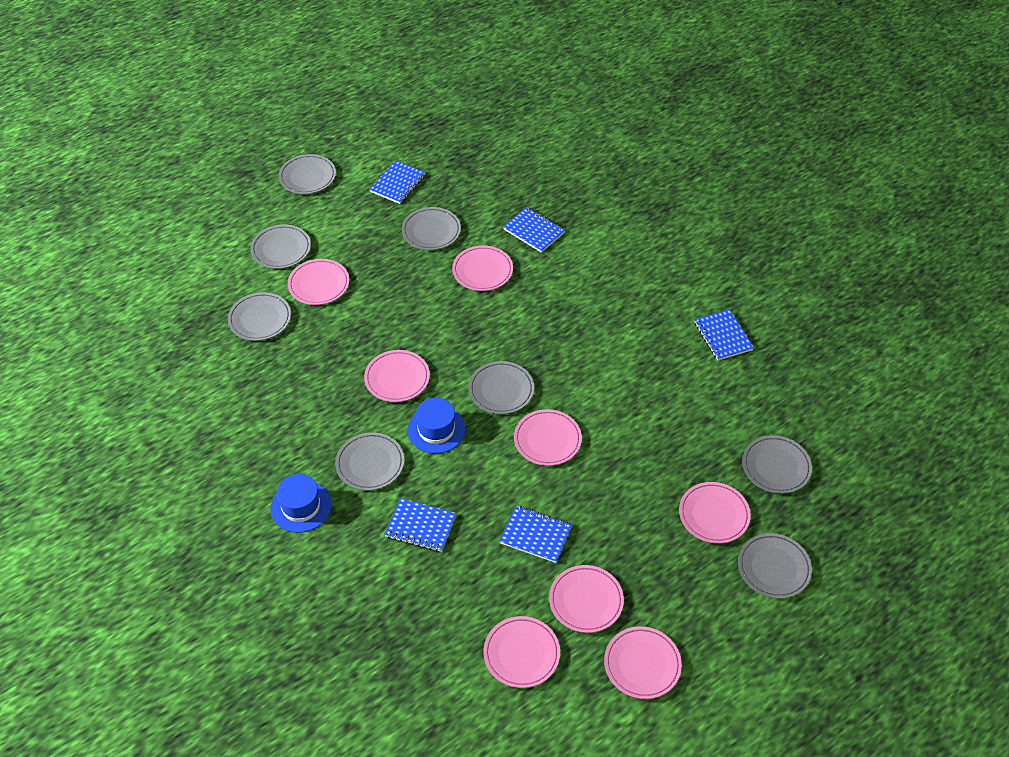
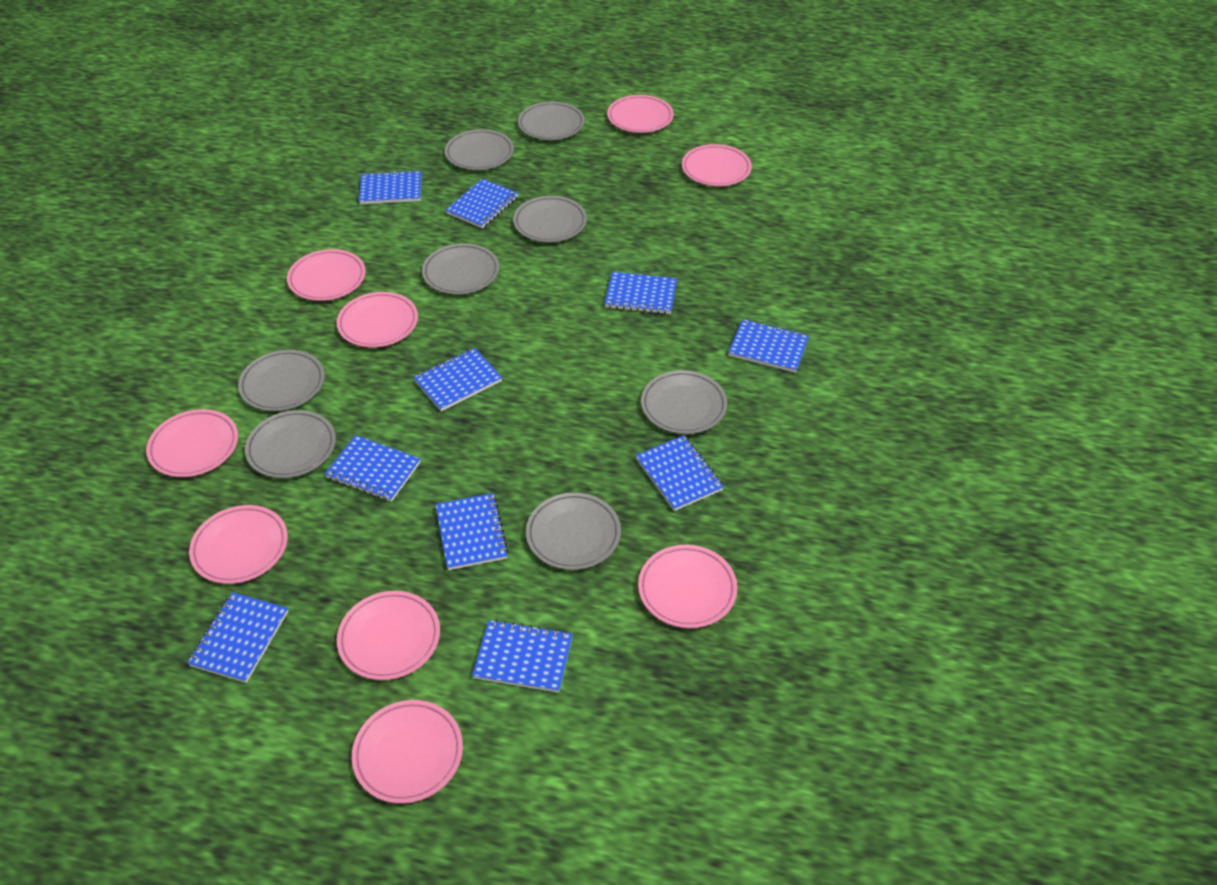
blue hat: [271,474,331,533] [407,398,465,454] = 2 -> none = 0
blue notebook: [369,160,426,204] [384,498,456,552] [499,506,572,563] [503,207,565,253] [694,309,754,361] = 5 -> [187,592,288,683] [325,435,420,502] [359,170,422,204] [413,348,502,412] [435,493,509,570] [446,179,518,228] [472,620,573,693] [604,272,677,314] [635,435,724,511] [728,319,809,373] = 10
pink plate: [288,259,349,305] [364,350,430,402] [452,245,513,291] [483,616,560,688] [514,409,582,466] [549,565,624,633] [604,626,682,699] [679,482,751,544] = 8 -> [146,409,238,477] [189,505,288,584] [287,249,366,301] [337,292,418,348] [337,591,440,680] [352,700,463,804] [607,95,674,133] [638,545,737,628] [682,144,752,186] = 9

